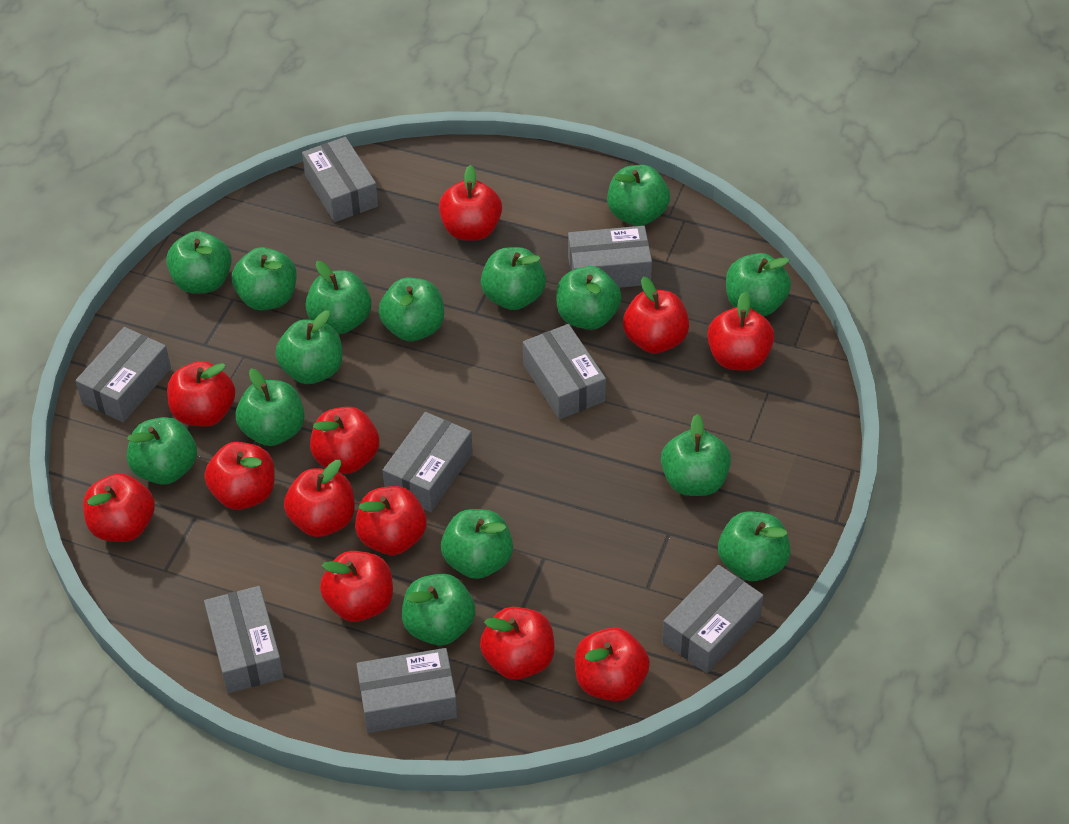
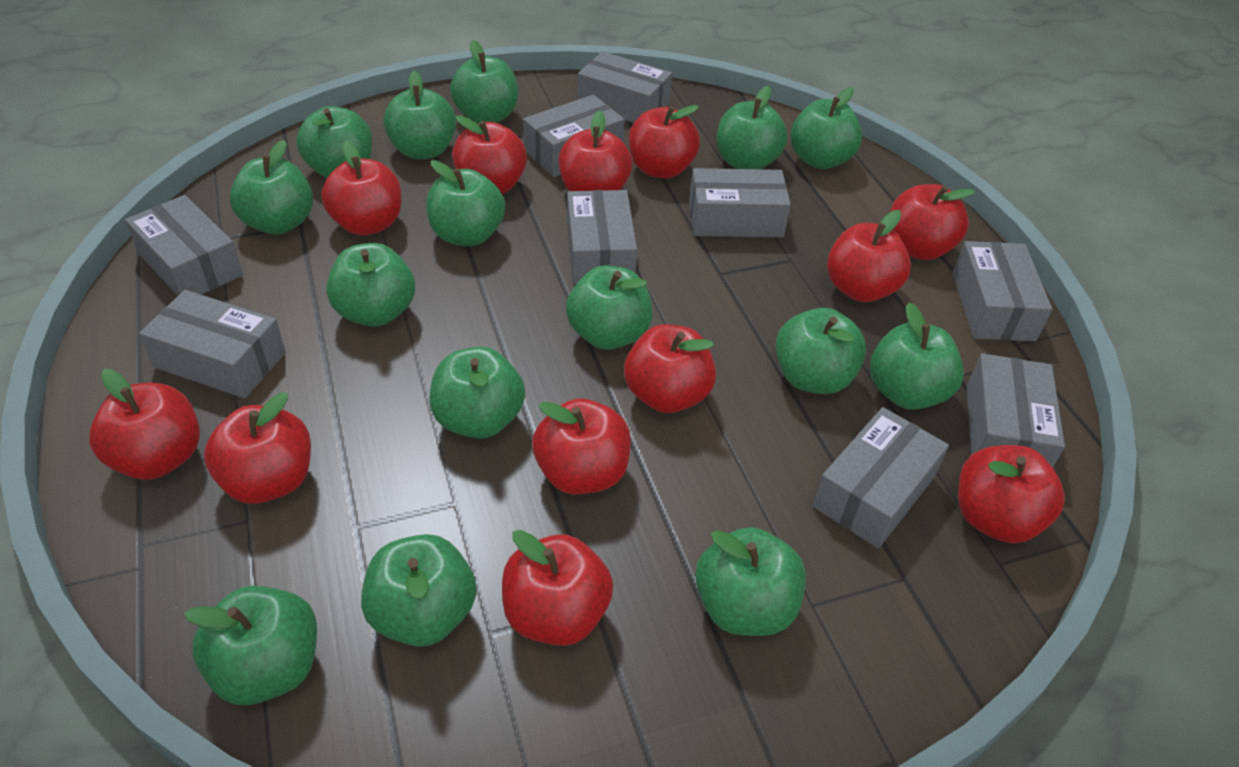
grey box: [75,327,171,422] [204,586,284,693] [302,137,378,222] [356,648,458,733] [382,412,473,512] [523,324,606,420] [568,226,652,288] [662,565,764,673] = 8 -> [125,195,243,296] [139,290,286,399] [523,95,625,177] [567,190,637,284] [577,51,672,123] [689,168,791,237] [813,407,949,548] [952,241,1052,341] [967,353,1065,468] = 9

